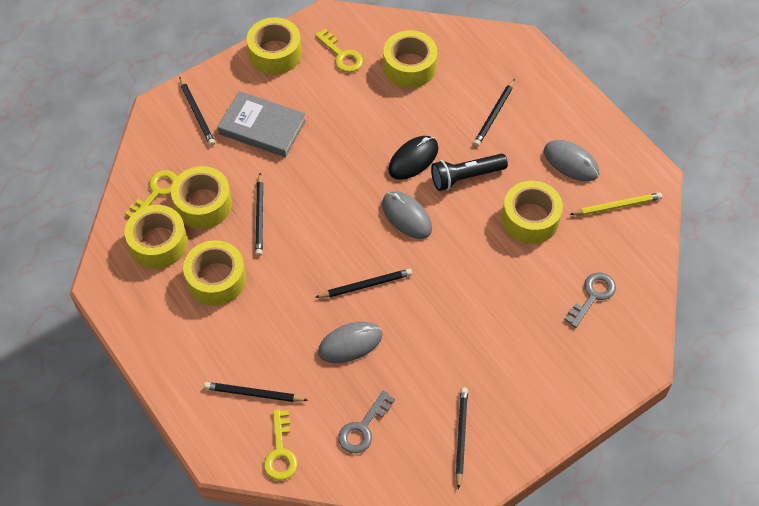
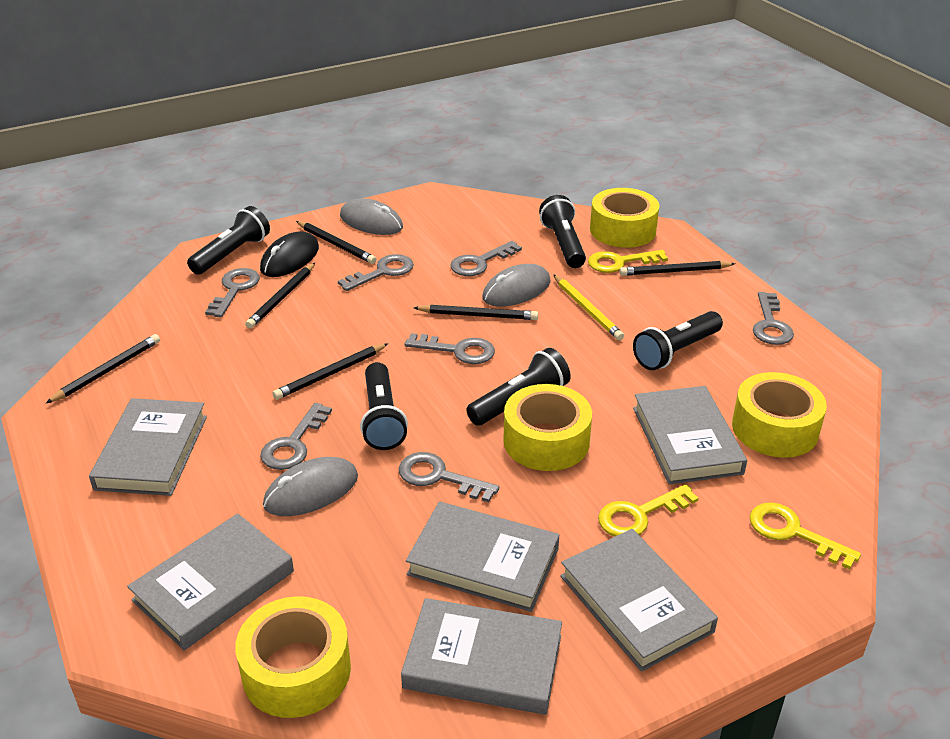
black flashlight: [431,154,508,191] = 1 -> [187,206,270,275] [360,362,408,450] [466,348,571,426] [539,195,586,268] [633,311,723,370] = 5
grey book: [218,91,306,157] = 1 -> [89,398,207,496] [127,514,294,650] [401,598,562,715] [406,502,559,612] [560,529,718,672] [633,386,747,485] = 6
grey key: [338,391,395,453] [564,272,616,328] = 2 -> [205,268,260,317] [260,403,332,470] [338,254,414,291] [399,452,499,502] [405,333,495,364] [450,241,522,276] [753,292,794,345] = 7
yellow tape: [125,205,188,269] [171,166,232,229] [183,240,246,306] [247,17,302,75] [383,30,437,88] [502,181,563,244] = 6 -> [235,596,351,718] [503,384,592,471] [590,188,659,248] [732,372,827,458] = 4

